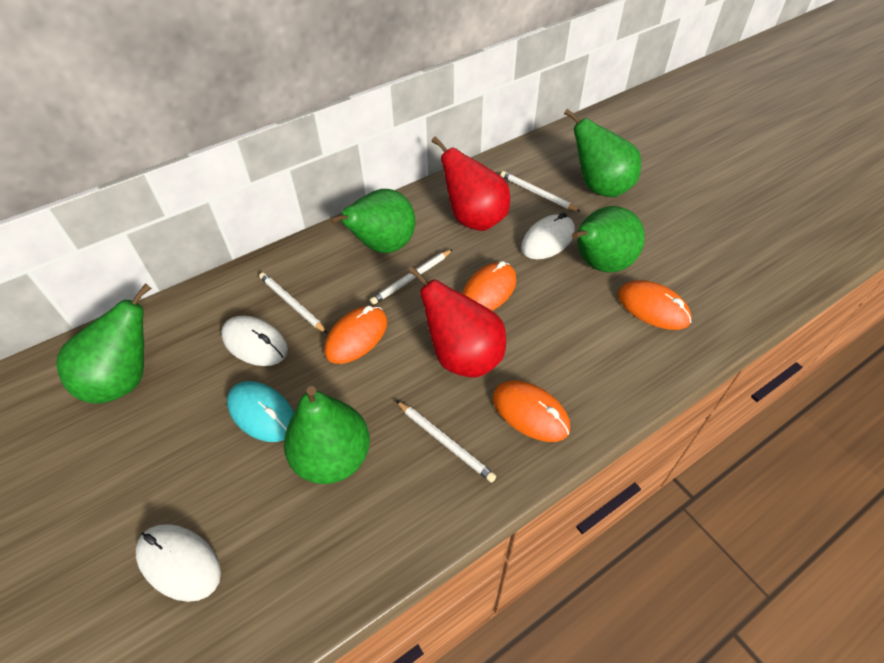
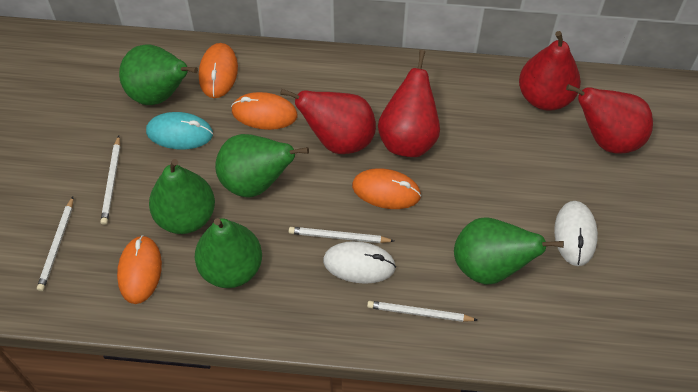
red pear: [408,266,506,378] [432,137,510,231] = 2 -> [280,89,376,154] [378,50,440,157] [519,31,581,111] [566,84,653,154] = 4
white mouse: [135,524,221,602] [221,316,288,366] [521,213,575,259] = 3 -> [323,241,396,284] [554,201,598,266] = 2

